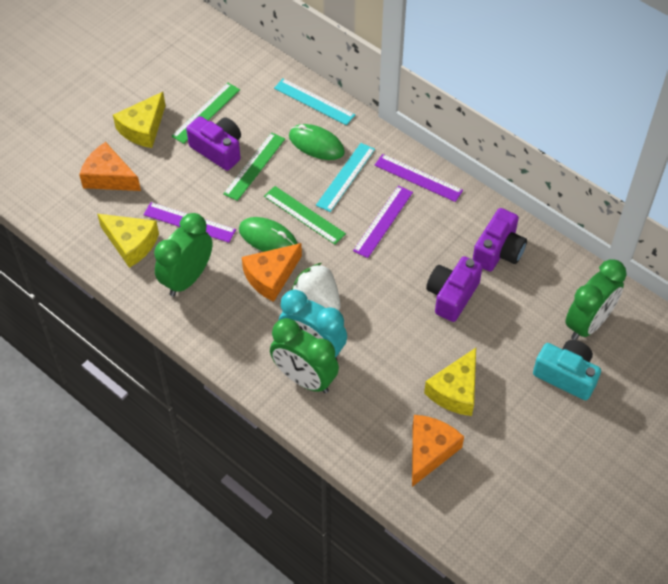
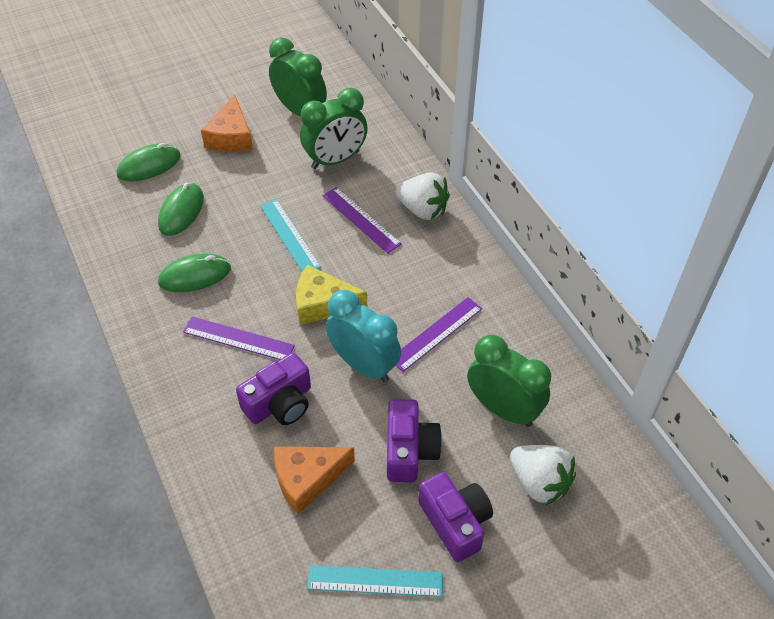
green mouse: [239,217,297,252] [289,124,345,160] = 2 -> [117,143,181,182] [158,183,204,236] [158,254,231,292] = 3
green ruler: [171,83,240,144] [223,132,285,201] [264,186,346,245] = 3 -> none = 0
orange cheese: [79,142,141,191] [242,243,302,302] [412,415,464,487] = 3 -> [201,95,253,152] [274,446,355,515] = 2
turquoise camera: [533,340,601,401] = 1 -> none = 0
white strawberry: [292,263,341,310] = 1 -> [396,173,450,220] [510,445,576,506] = 2
yellow cheese: [97,214,159,268] [113,92,166,148] [424,348,476,416] = 3 -> [296,265,367,325] = 1

